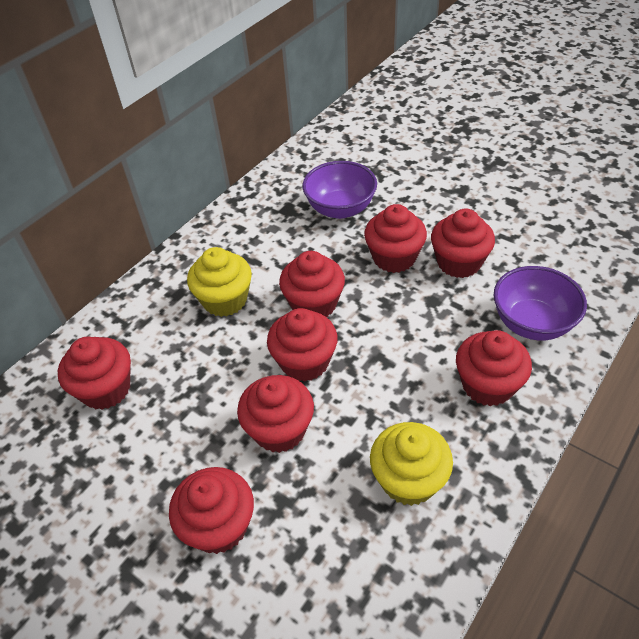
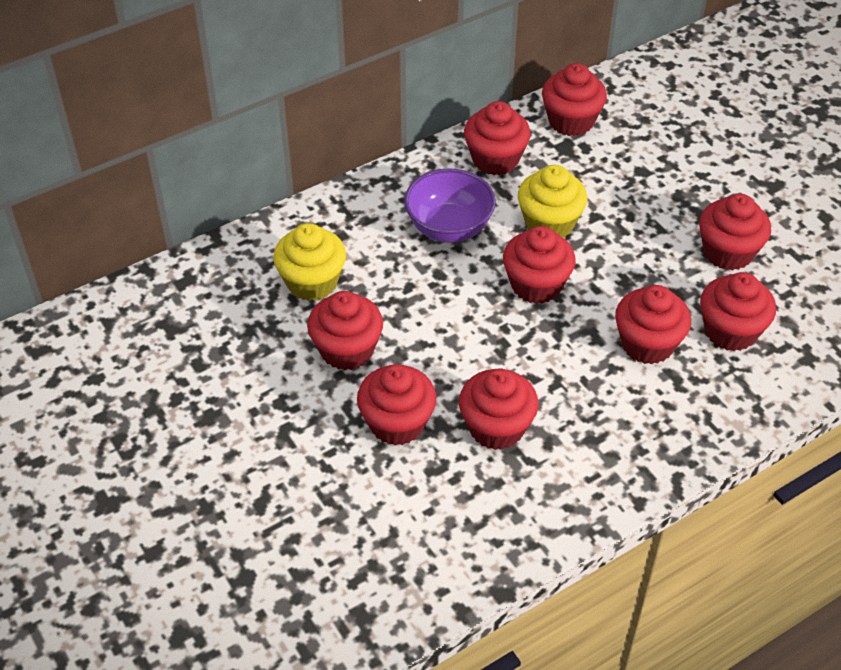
purple bowl: [302,161,377,219] [494,266,587,340] = 2 -> [404,169,496,243] = 1
red cupcake: [58,337,131,410] [169,467,254,554] [237,375,314,453] [267,308,338,382] [279,251,345,317] [364,204,427,273] [431,209,495,278] [456,330,532,406] = 8 -> [307,291,383,370] [357,364,436,446] [459,368,538,450] [464,101,531,175] [503,226,576,304] [542,63,607,136] [615,285,691,364] [699,193,771,271] [700,272,776,351] = 9

